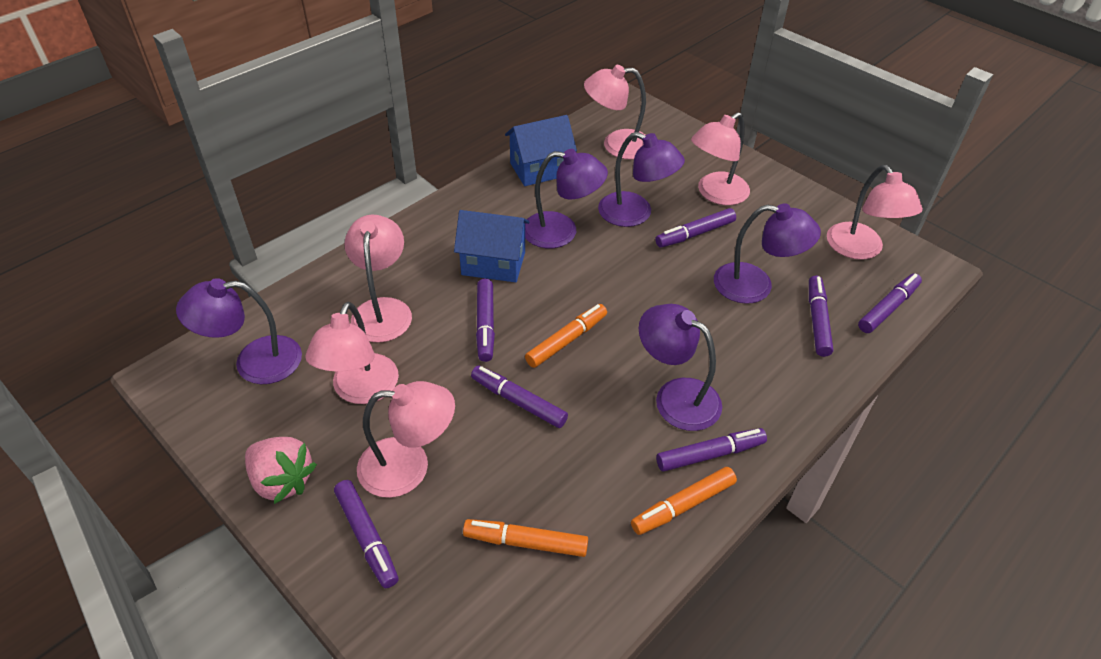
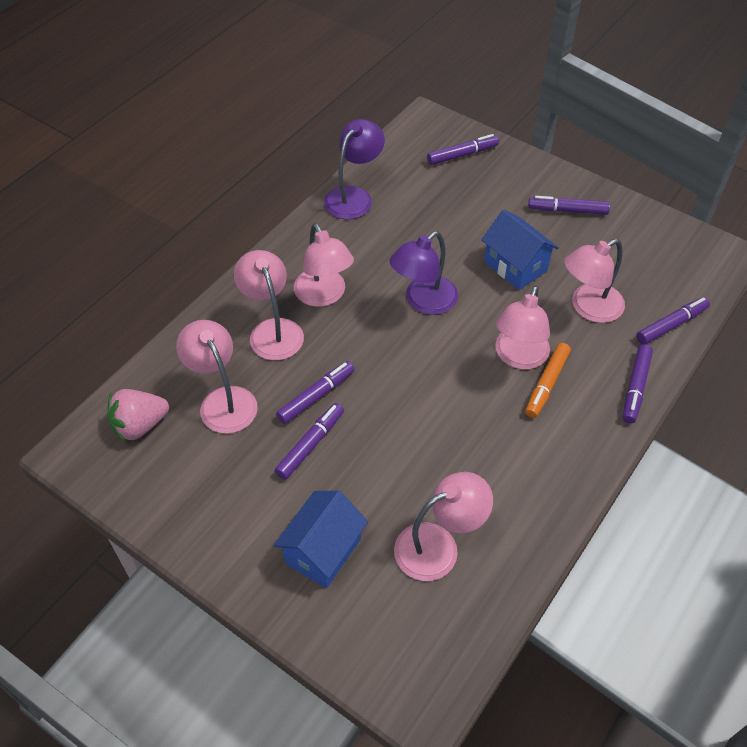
orange marker: [463,519,588,557] [525,304,607,368] [631,467,737,535] = 3 -> [525,343,571,418] = 1
purple lamp: [176,278,302,384] [525,149,608,248] [598,132,685,227] [639,304,722,431] [714,203,821,304] = 5 -> [324,119,385,220] [390,231,458,315] = 2
purple marker: [334,480,399,588] [471,365,568,428] [476,278,495,362] [655,208,736,248] [656,428,767,471] [809,276,833,357] [858,273,922,333] = 7 -> [275,403,344,480] [276,361,354,424] [427,134,499,165] [528,196,610,215] [623,344,653,423] [636,297,710,345] = 6

